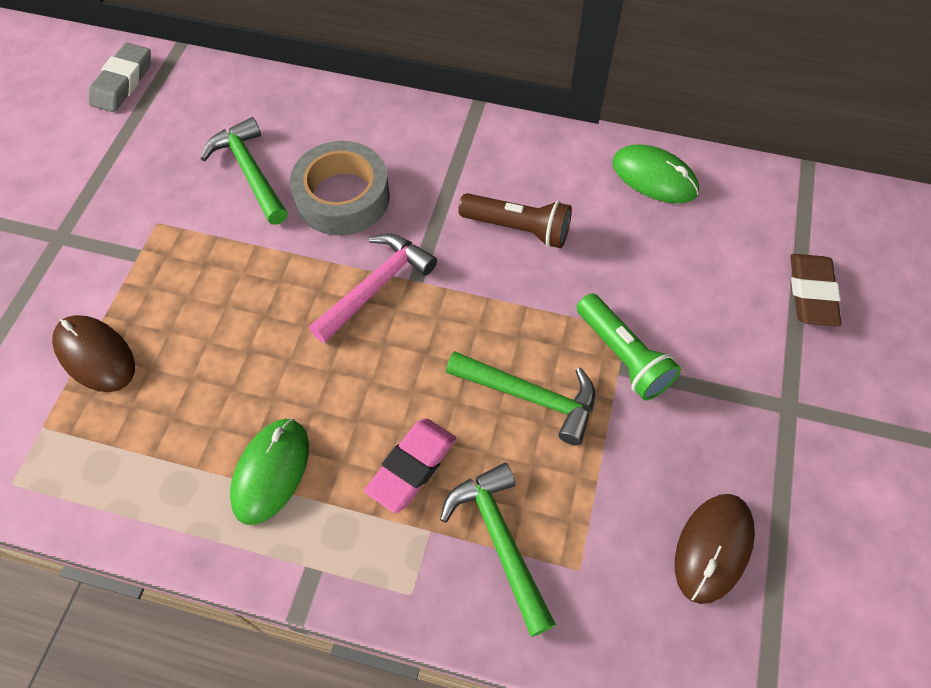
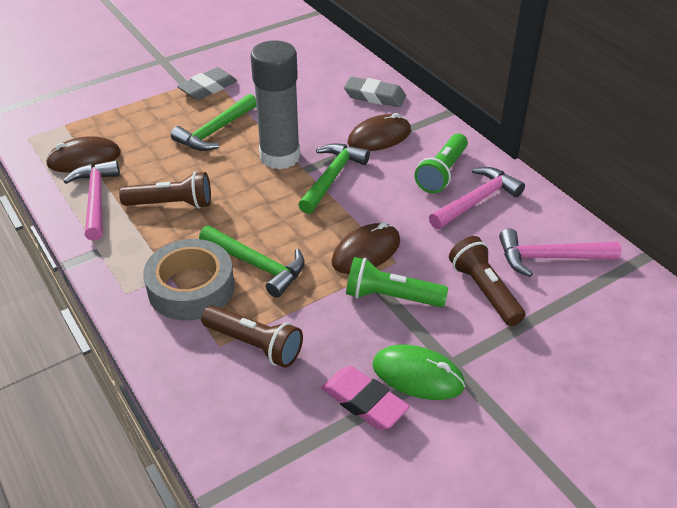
brown eraser: [790,254,842,326] = 1 -> none = 0
brown flashlight: [458,193,572,248] = 1 -> [119,171,211,209] [201,305,303,368] [449,236,525,326] = 3
brown mouse: [52,315,135,392] [675,494,755,604] = 2 -> [46,136,121,173] [331,222,400,274] [347,113,411,151] = 3
green flashlight: [577,293,681,401] = 1 -> [346,257,448,307] [415,133,468,193] = 2
green mouse: [230,419,309,525] [612,144,699,203] = 2 -> [372,344,465,400] = 1
grey eraser: [89,43,151,112] = 1 -> [177,67,237,100] [344,77,406,107] = 2
grey glue stick: none = 0 -> [251,40,300,169] = 1
pink hammer: [309,234,437,343] = 1 -> [63,160,120,241] [429,167,525,229] [499,229,621,277] = 3

